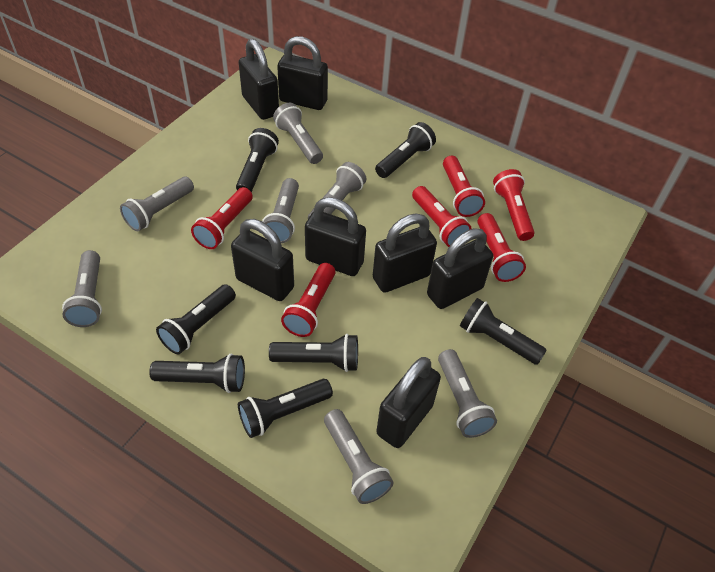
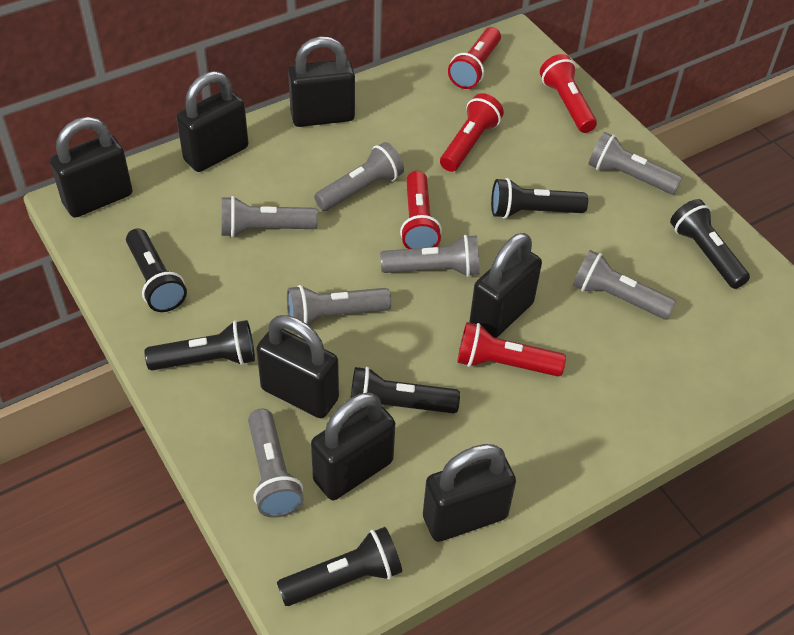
black flashlight: [149,354,245,393] [156,284,236,354] [236,128,279,192] [238,379,333,438] [269,334,358,372] [375,122,436,178] [460,298,547,365] = 7 -> [126,228,187,312] [145,320,255,370] [277,527,402,606] [351,367,460,413] [491,178,588,219] [670,199,750,289] = 6
red flashlight: [191,187,253,249] [281,263,335,337] [412,186,472,247] [443,156,485,217] [477,213,526,282] [493,169,534,241] = 6 -> [400,171,442,249] [440,93,504,172] [448,27,501,89] [457,322,566,377] [540,54,597,133] = 5

